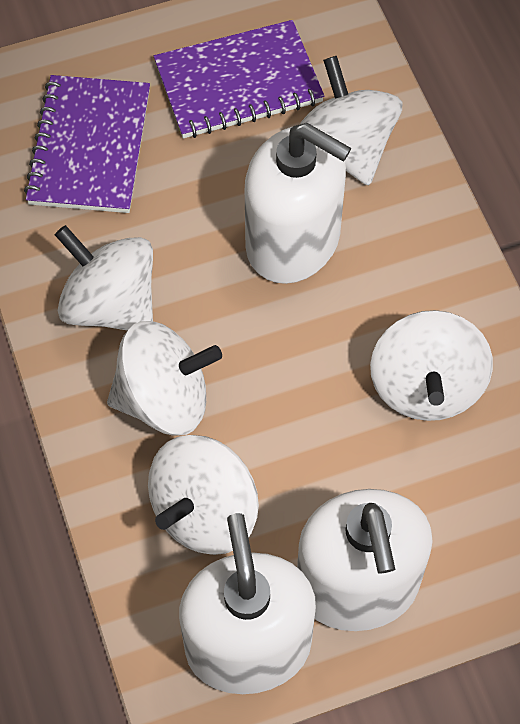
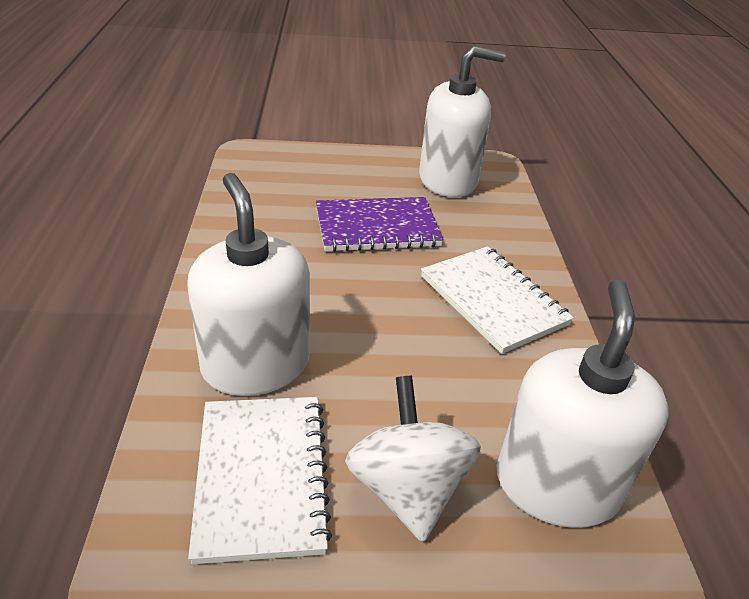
purple notebook: [24,75,150,213] [154,20,324,138] = 2 -> [316,197,444,252] = 1
white notebook: none = 0 -> [188,397,332,564] [421,246,574,354] = 2
white spinning top: [55,225,153,331] [107,321,222,436] [148,435,259,555] [300,56,403,186] [370,310,493,421] = 5 -> [345,376,481,542] = 1

